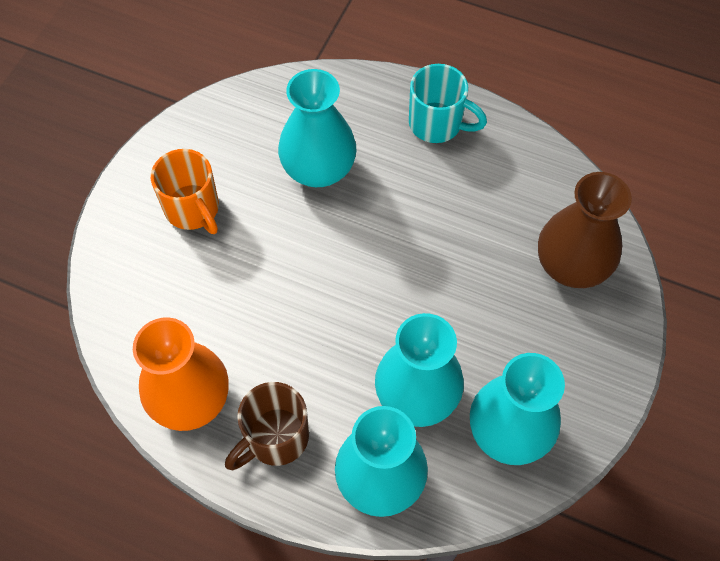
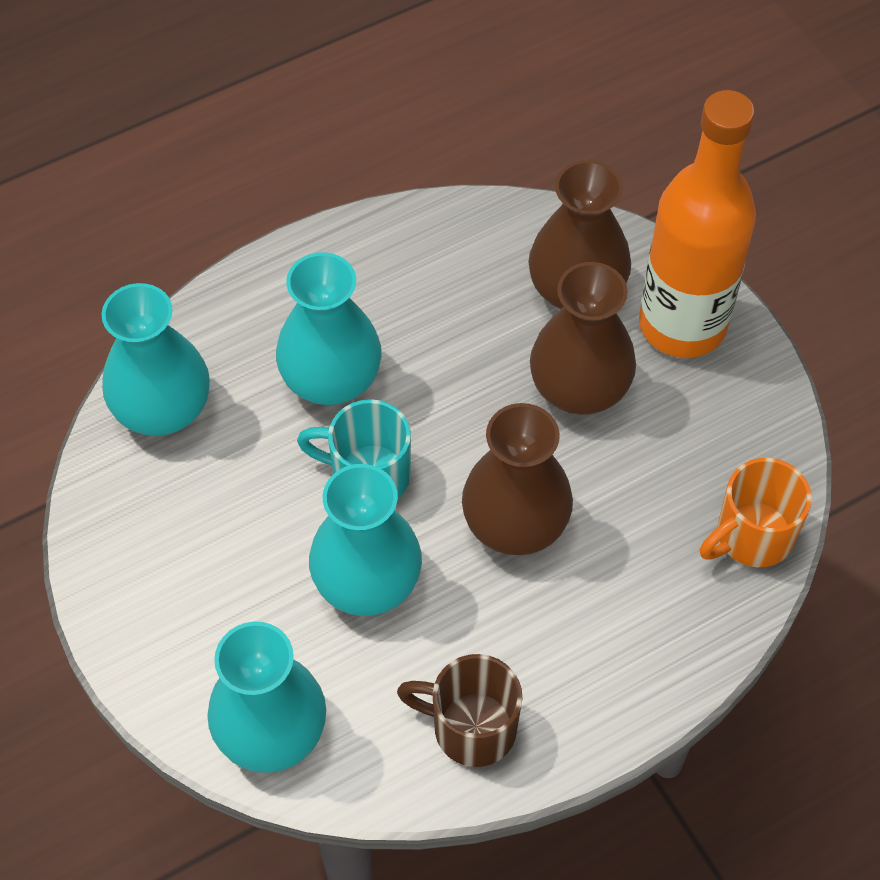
brown vase: [538,172,632,288] = 1 -> [462,403,573,555] [529,160,631,309] [530,262,636,415] = 3
orange bottle: none = 0 -> [639,90,756,358] = 1
orange vase: [133,317,229,431] = 1 -> none = 0

